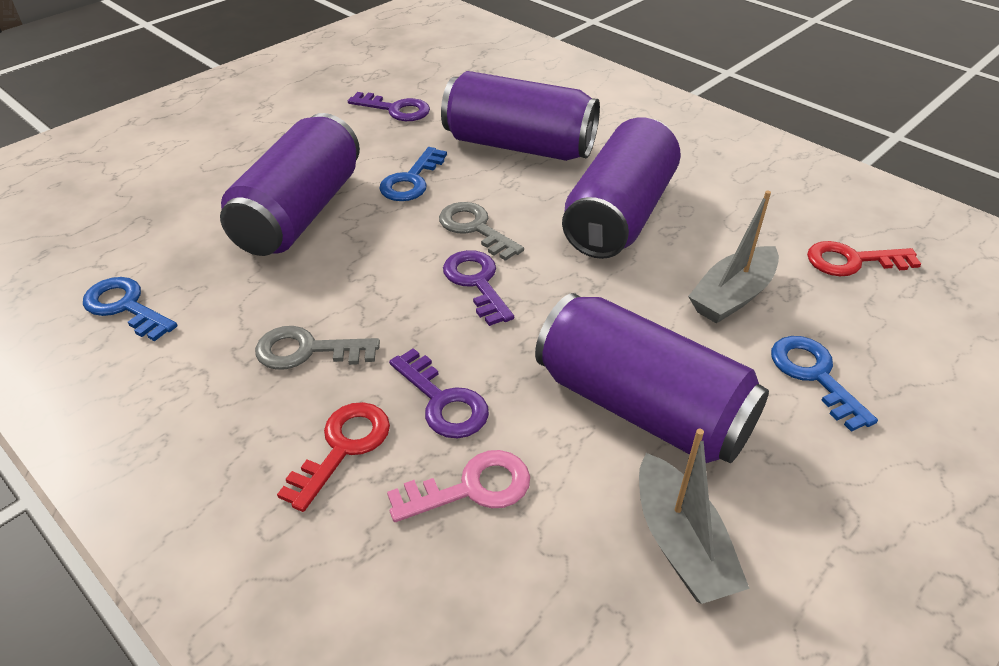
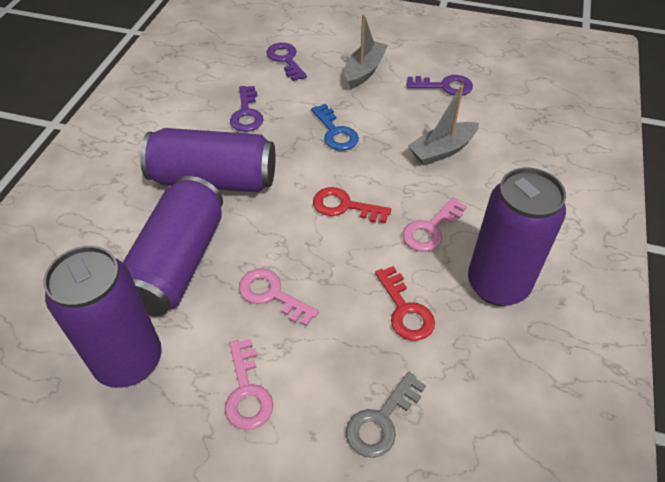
blue key: [83,277,177,341] [379,147,447,201] [771,336,878,432] = 3 -> [311,104,359,151] = 1
grey key: [255,326,380,370] [439,202,524,261] = 2 -> [346,372,426,458] = 1
pink key: [387,450,530,522] = 1 -> [225,339,273,430] [239,268,319,327] [403,197,467,252] = 3

